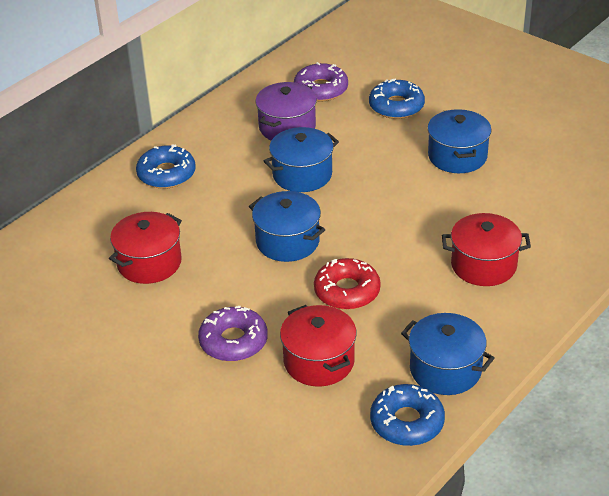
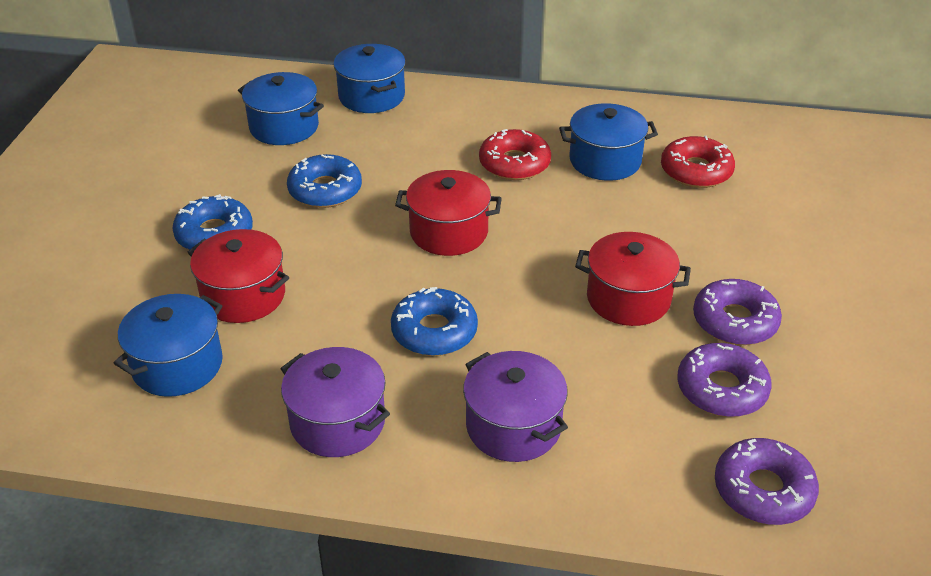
purple donut: [198,306,268,362] [294,62,348,102] = 2 -> [677,343,772,417] [693,279,782,345] [715,438,819,525] = 3
purple pot: [256,82,317,141] = 1 -> [281,347,390,457] [463,351,568,462] = 2
red donut: [314,258,381,310] = 1 -> [479,129,551,180] [661,136,735,188] = 2

